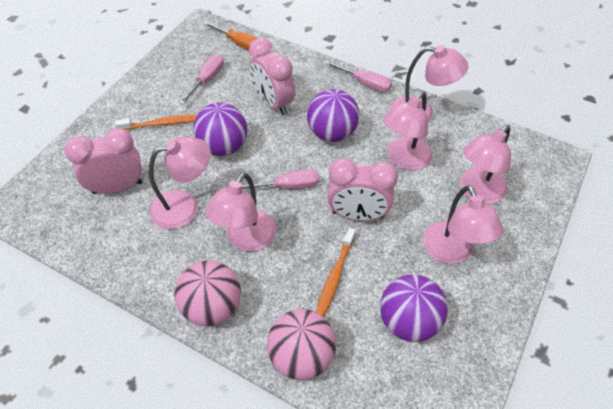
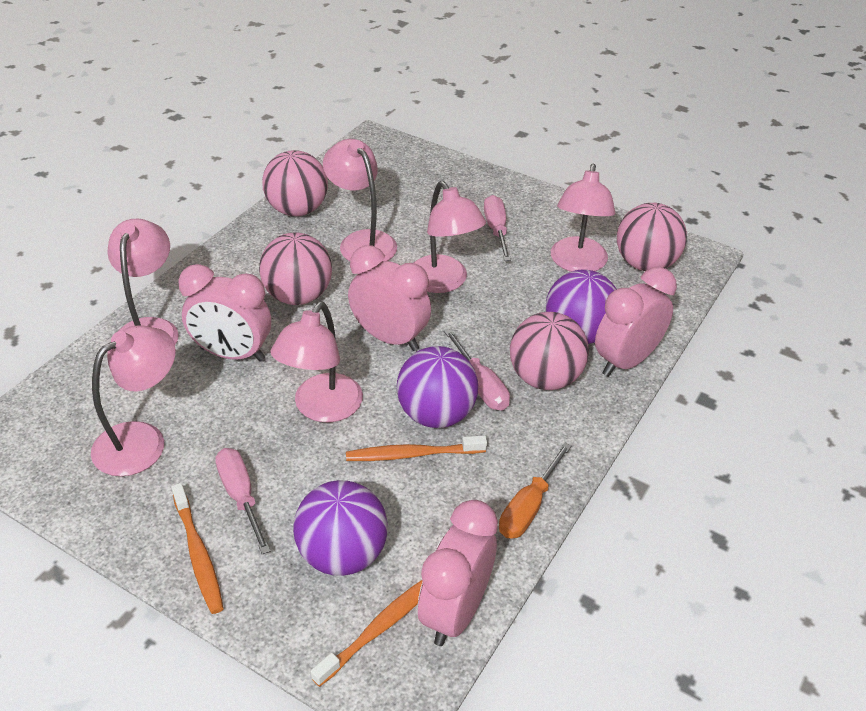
orange toothbrush: [115,114,198,130] [316,228,356,317] = 2 -> [171,483,224,614] [311,580,422,687] [346,435,487,461] = 3
pink ball: [175,260,241,327] [267,309,336,380] = 2 -> [259,232,332,305] [262,150,328,216] [510,312,589,390] [617,203,687,271] = 4
pink clock: [64,128,142,194] [249,38,295,116] [327,158,398,221] = 3 -> [178,264,271,362] [348,245,431,351] [418,500,498,646] [595,267,677,377] = 4

